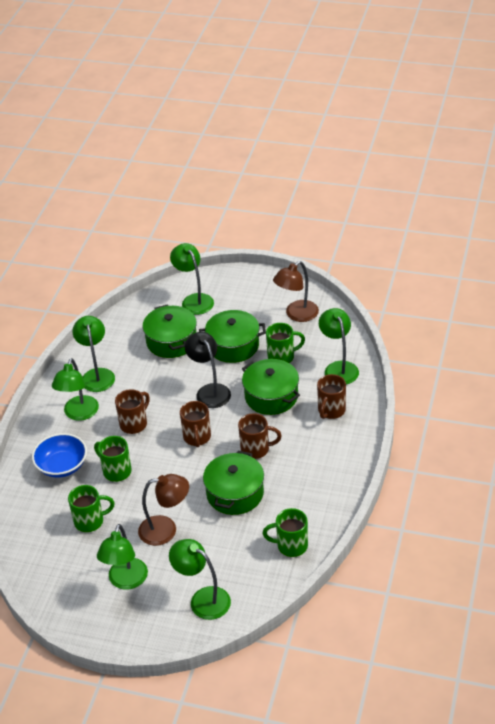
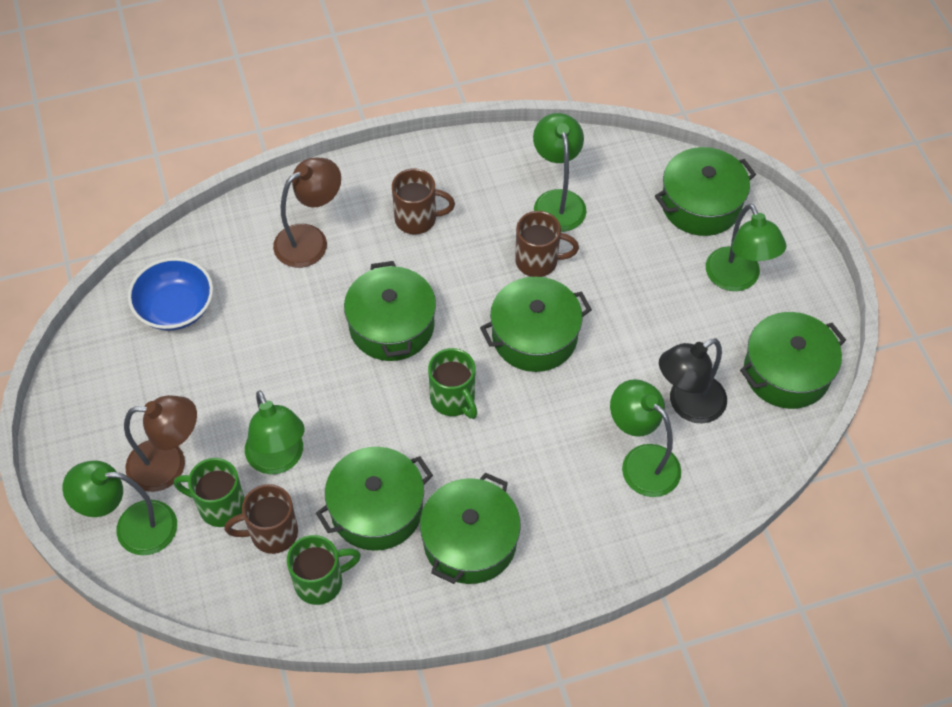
brown mug: [115,389,150,434] [180,401,211,447] [238,413,282,459] [317,374,346,419] = 4 -> [224,484,298,554] [392,168,455,235] [515,211,579,277] = 3
green lamp: [52,358,99,421] [72,316,115,392] [97,524,148,590] [169,539,231,620] [170,243,214,315] [319,308,359,385] = 6 -> [62,461,177,555] [245,390,305,474] [533,113,586,232] [610,379,681,497] [706,203,786,291] = 5
green mug: [68,485,115,532] [94,436,131,482] [263,508,308,557] [266,323,305,363] = 4 -> [174,458,245,527] [287,535,361,605] [428,348,477,419] = 3
green pot: [143,305,197,358] [199,310,266,363] [203,451,264,515] [242,359,300,415] = 4 -> [316,447,433,551] [344,261,436,361] [420,472,521,584] [480,277,592,372] [655,147,756,236] [740,312,846,409] = 6

